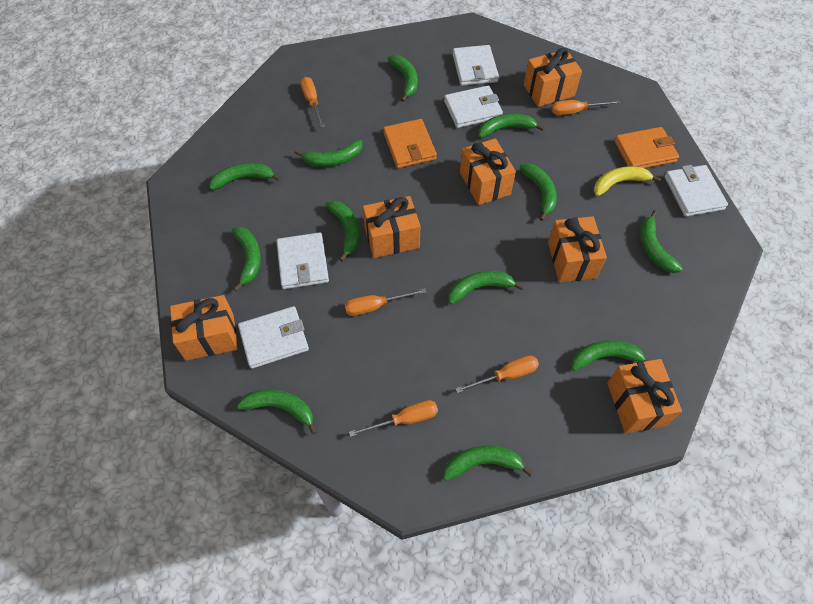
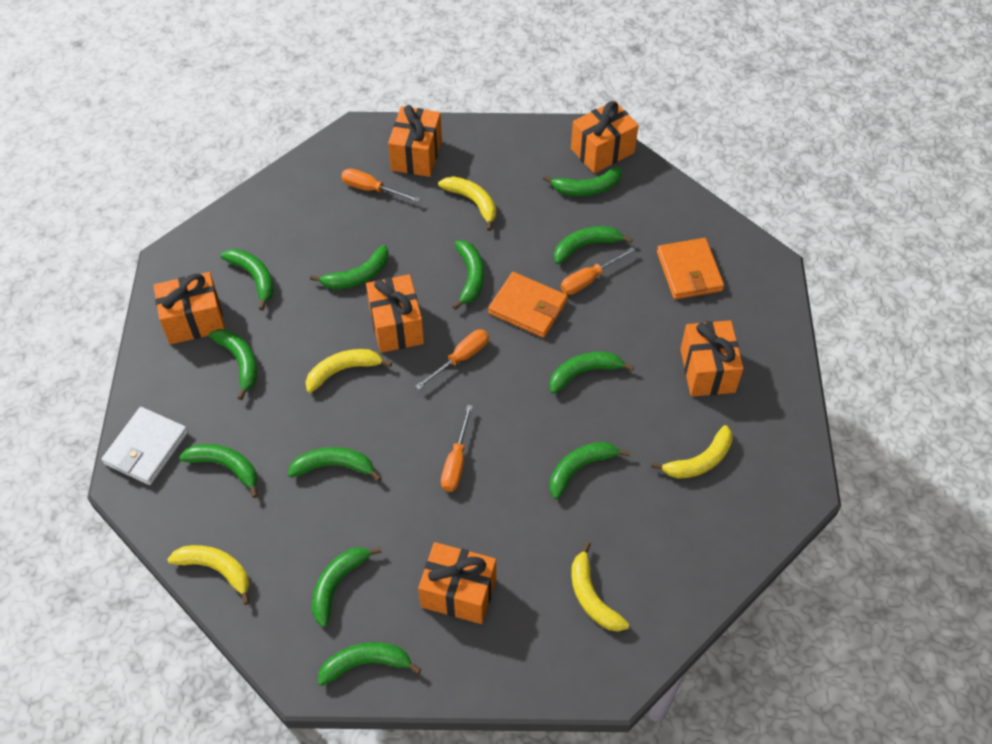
orange screwdriver: [301,77,325,128] [345,288,426,316] [349,400,438,437] [455,356,539,393] [551,100,620,115] = 5 -> [341,168,420,202] [415,330,489,390] [441,405,473,492] [561,247,635,295] = 4
white wallet: [238,306,309,369] [276,232,329,289] [444,85,503,128] [453,45,499,86] [665,165,728,217] = 5 -> [102,407,188,485] = 1
yellow banana: [594,166,661,196] = 1 -> [167,545,250,605] [306,349,392,393] [438,176,496,231] [571,542,629,632] [651,425,733,479] = 5

